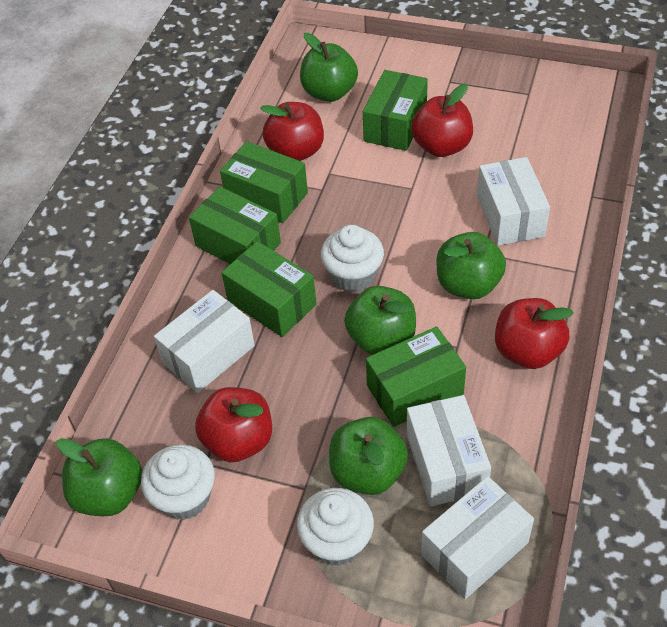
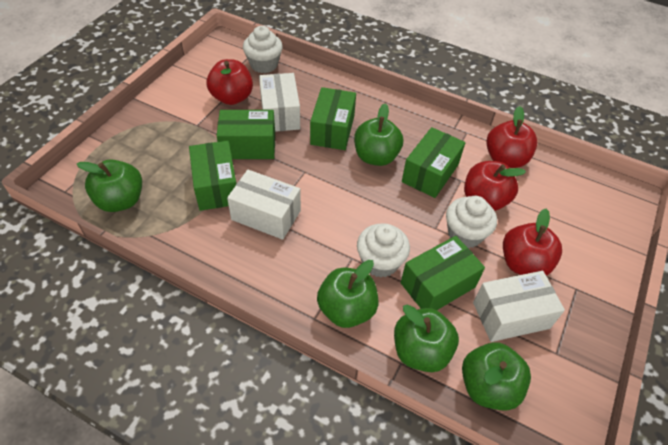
white box: [154,290,255,393] [407,395,491,506] [421,476,534,599] [477,157,550,246] = 4 -> [227,170,301,240] [259,73,300,132] [473,271,565,342] = 3

